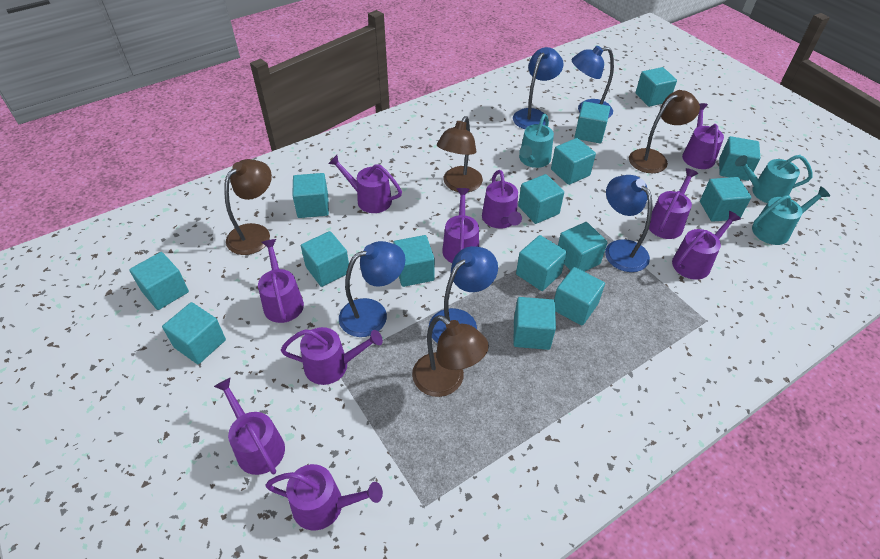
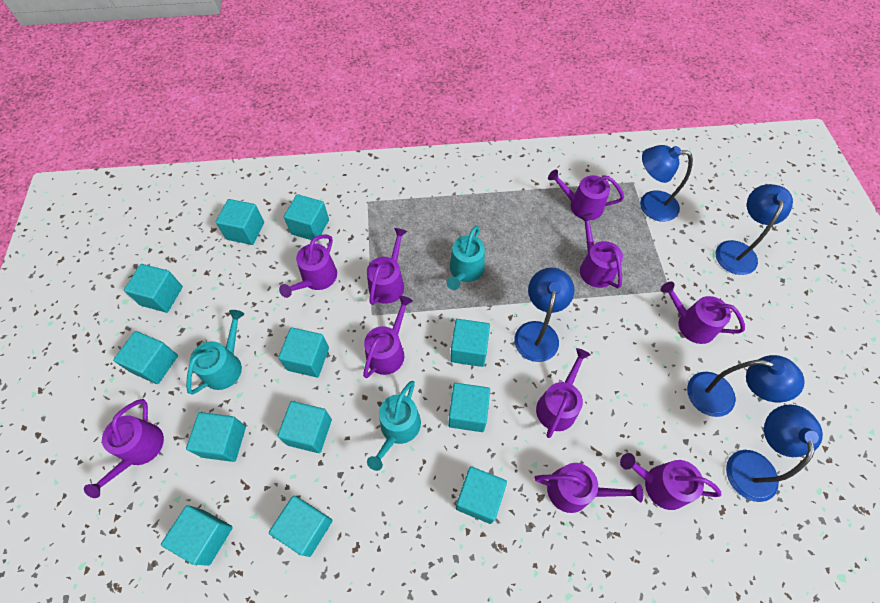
brown lamp: [224,159,272,255] [412,315,489,397] [437,116,483,192] [629,90,700,173] = 4 -> none = 0
turquoise cube: [129,252,189,310] [162,302,226,364] [292,173,329,218] [301,231,349,287] [393,235,435,287] [513,297,556,350] [516,235,567,291] [518,174,564,224] [551,138,596,185] [554,267,605,326] [558,222,607,272] [575,101,610,143] [635,67,677,107] [700,177,751,222] [719,136,760,181] = 15 -> [113,331,178,384] [124,264,183,313] [161,505,233,566] [186,412,246,462] [216,199,264,245] [269,496,332,557] [278,327,329,377] [278,401,332,453] [284,194,329,242] [448,383,490,432] [450,319,490,367] [456,466,507,524] = 12

